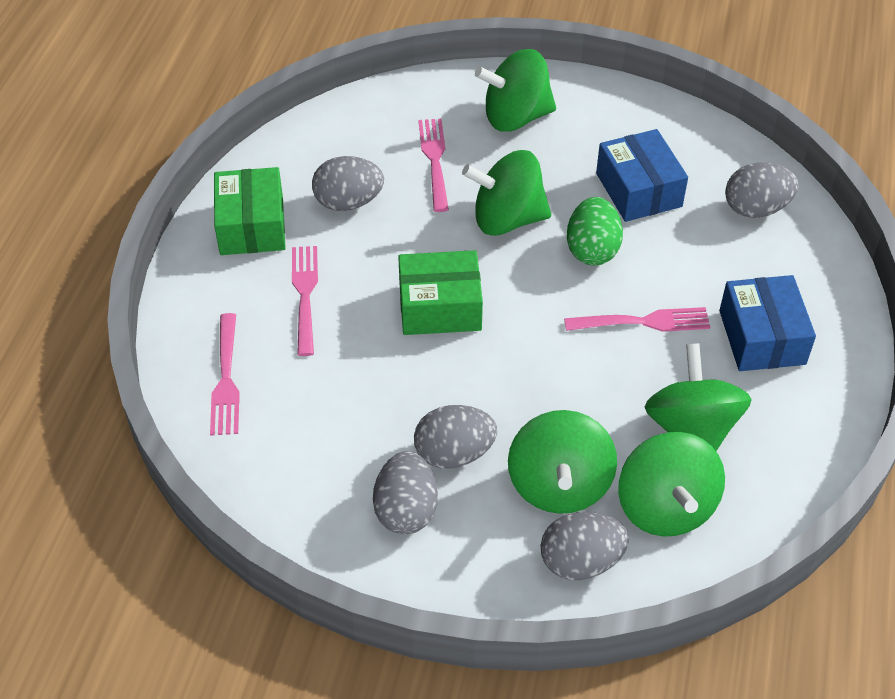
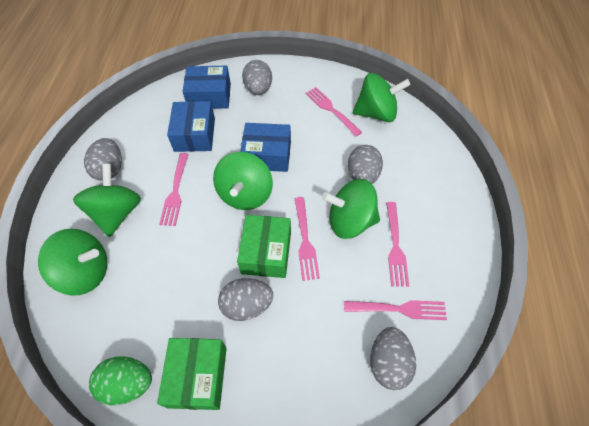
blue box: [596,129,688,222] [719,275,816,371] = 2 -> [167,101,215,152] [182,66,231,109] [240,123,291,172] = 3
pink fork: [210,313,240,436] [292,246,318,356] [418,119,449,212] [564,307,710,332] = 4 -> [159,153,189,226] [295,197,320,281] [305,87,362,136] [344,300,447,320] [386,202,409,287] = 5

